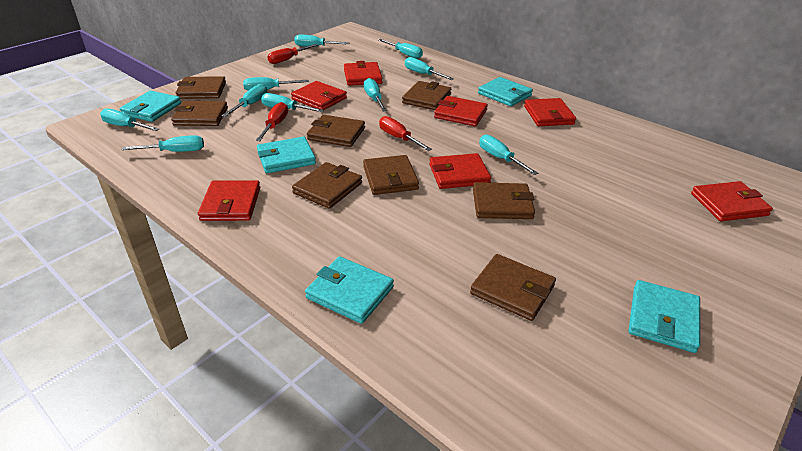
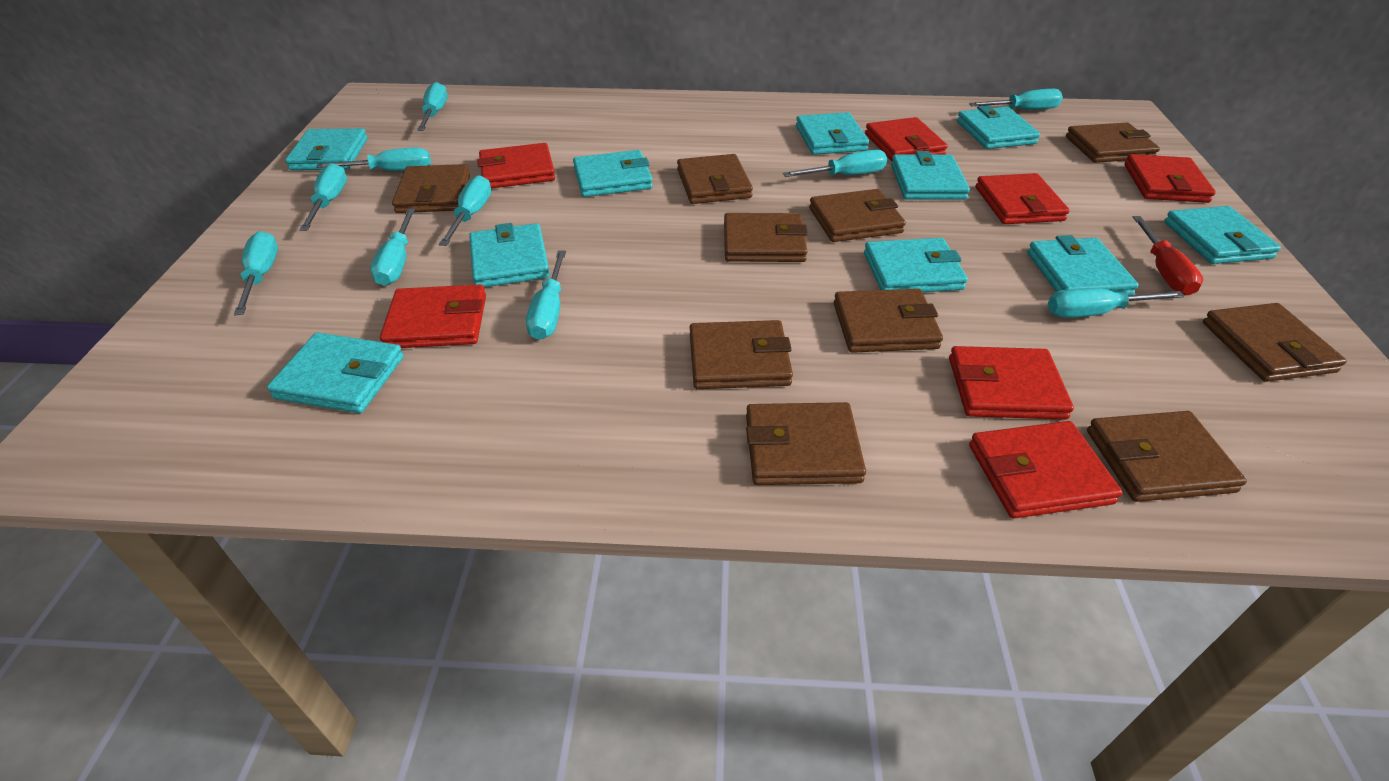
brown wallet: [171,101,228,126] [175,76,226,99] [292,162,362,209] [307,115,365,147] [363,155,419,195] [402,81,451,110] [470,254,556,321] [473,182,535,219] = 8 -> [392,164,470,213] [677,154,753,204] [690,320,793,389] [724,213,808,262] [746,402,866,485] [809,189,906,242] [834,289,943,353] [1066,122,1160,163] [1087,411,1247,502] [1203,303,1347,382] = 10
red screwdriver: [256,102,288,141] [267,44,317,64] [379,116,432,151] = 3 -> [1133,216,1203,295] = 1
turquoise wallet: [120,91,181,122] [257,137,316,173] [305,256,394,324] [478,77,533,106] [629,280,700,353] = 5 -> [267,332,404,413] [285,128,368,170] [469,223,550,287] [573,150,653,197] [796,112,869,155] [864,238,968,292] [891,151,970,200] [957,105,1040,149] [1027,235,1139,296] [1164,206,1281,264] = 10

